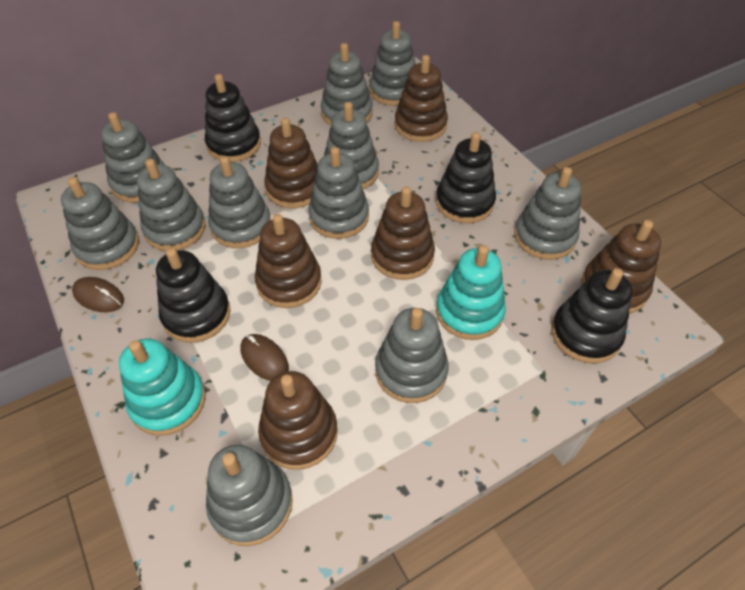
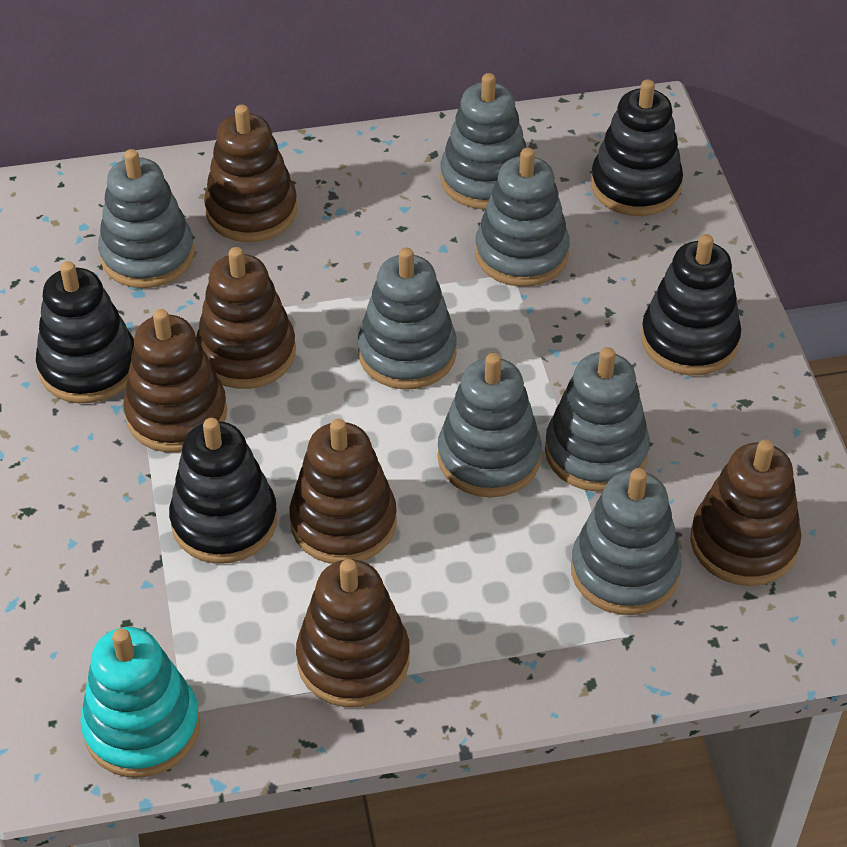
brown mouse: [72,277,124,312] [241,334,289,381] = 2 -> none = 0
grey stacking toy: [61,177,139,270] [101,112,165,203] [137,159,206,251] [206,445,293,546] [208,156,271,248] [308,147,369,239] [321,43,373,126] [324,102,379,189] [369,21,415,106] [375,308,449,403] [514,167,581,260] = 11 -> [98,149,194,288] [358,248,457,390] [437,353,542,498] [440,73,527,210] [475,148,570,287] [545,347,650,492] [571,468,682,615] = 7
turquoise stacking toy: [119,339,206,436] [436,245,506,340] = 2 -> [80,627,200,778] = 1

